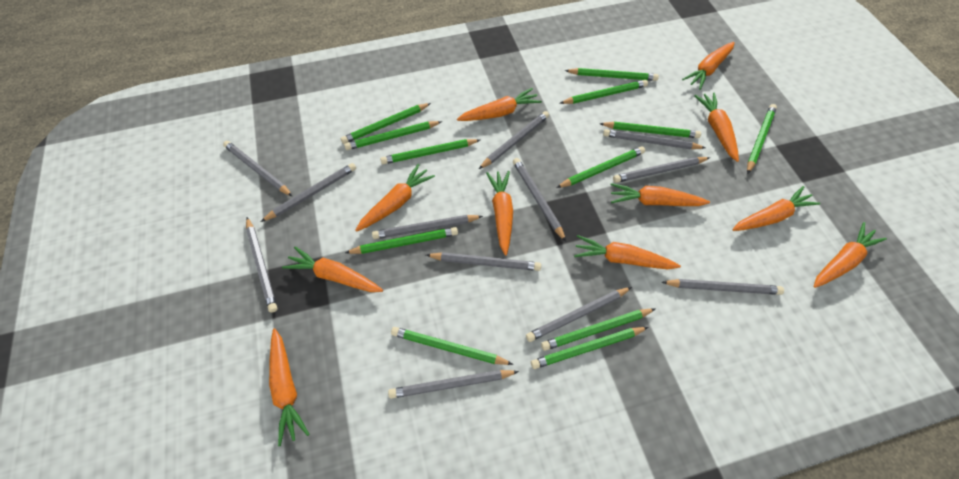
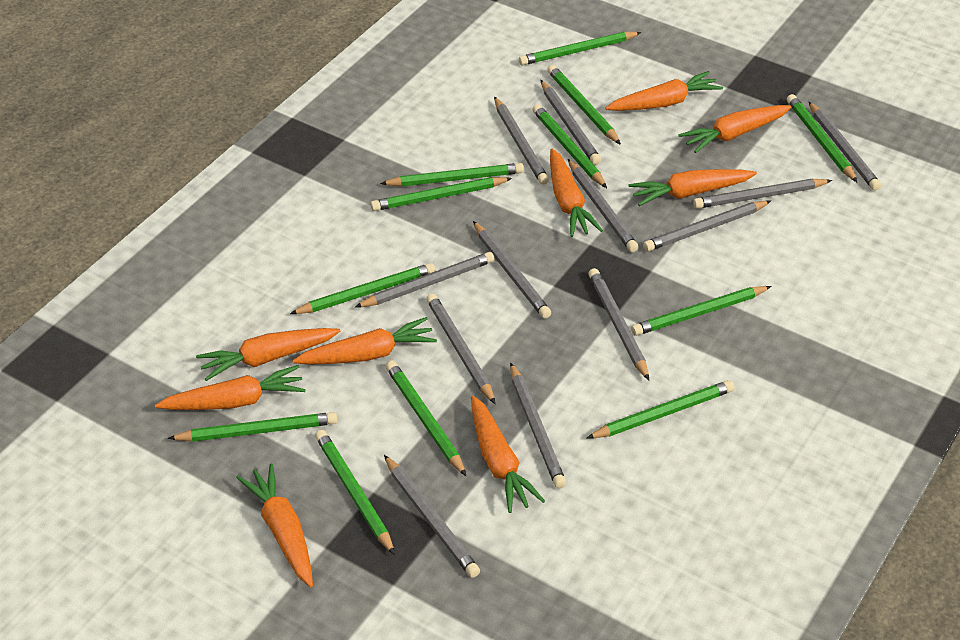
orange carrot: [269,328,309,446] [282,247,383,292] [355,164,435,232] [457,88,542,121] [486,171,513,256] [574,235,681,269] [610,183,710,206] [682,42,735,90] [694,92,739,162] [732,186,821,231] [813,222,887,288] = 11 -> [155,365,306,410] [196,328,340,381] [236,463,313,587] [292,317,437,365] [471,396,545,513] [550,149,603,237] [605,71,723,111] [629,169,757,206] [678,105,792,153] = 9

